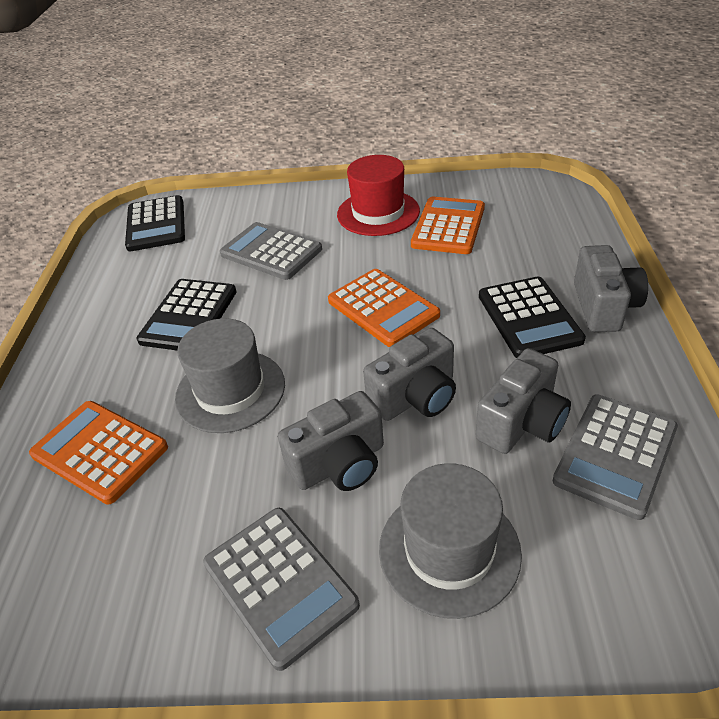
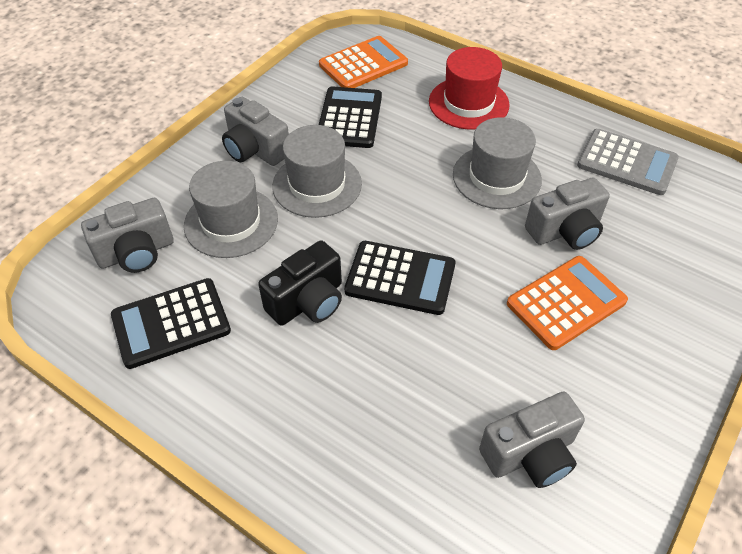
black camera: none = 0 -> [258,240,342,326] = 1
grey calculator: [203,508,360,671] [220,222,322,280] [553,394,678,520] = 3 -> [577,129,679,195] = 1
grey hat: [175,318,285,433] [379,463,522,619] = 2 -> [184,161,278,258] [272,125,362,218] [453,117,542,209] = 3
orange calculator: [29,401,168,505] [328,269,440,347] [411,197,485,254] = 3 -> [319,36,408,88] [507,256,628,350] = 2

